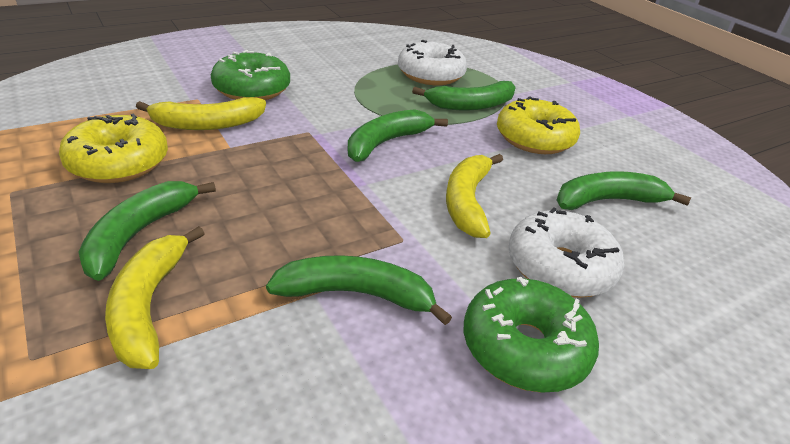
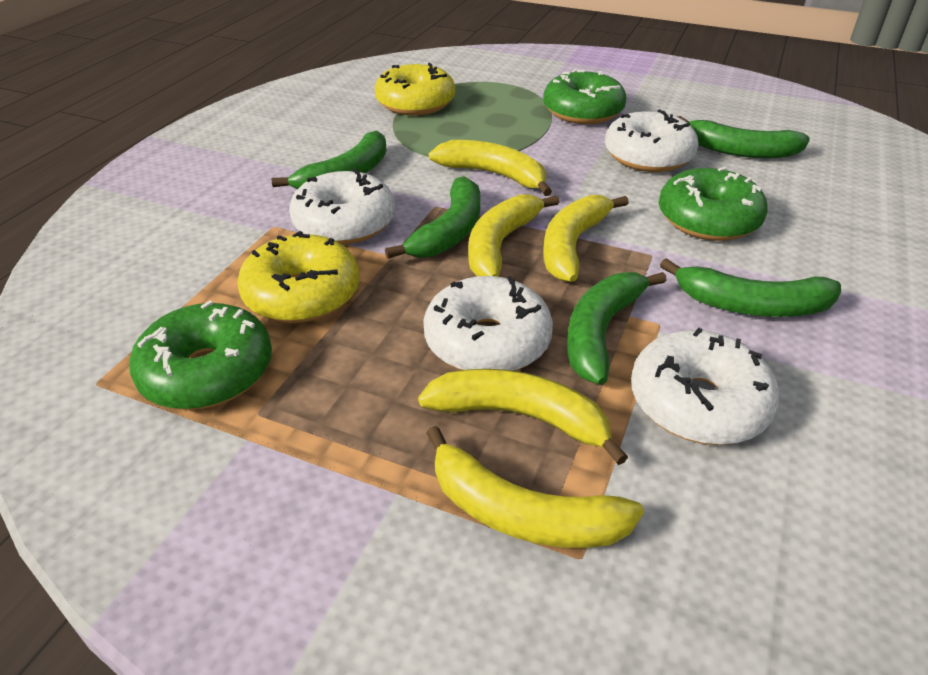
green donut: [211,50,290,100] [464,277,599,392] = 2 -> [129,300,272,410] [543,69,626,124] [659,167,768,241] = 3
white donut: [398,40,467,85] [508,207,624,298] = 2 -> [289,168,395,245] [423,276,553,371] [605,109,698,172] [631,328,779,445] = 4
yellow banana: [105,226,205,369] [136,97,266,130] [446,154,503,238] = 3 -> [418,369,628,465] [426,426,644,548] [429,140,552,196] [468,194,559,277] [543,195,629,282] = 5

